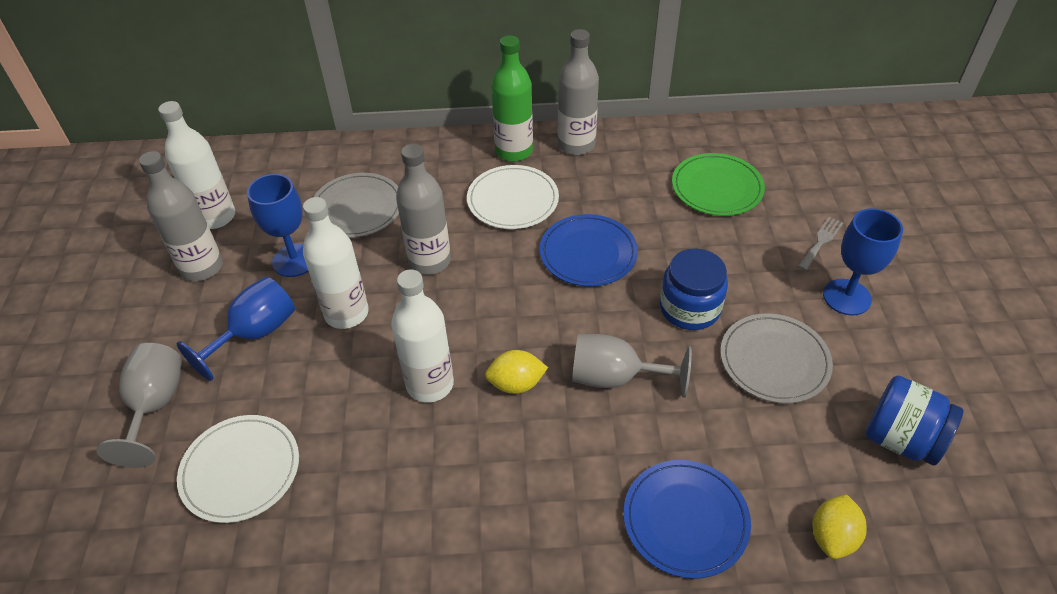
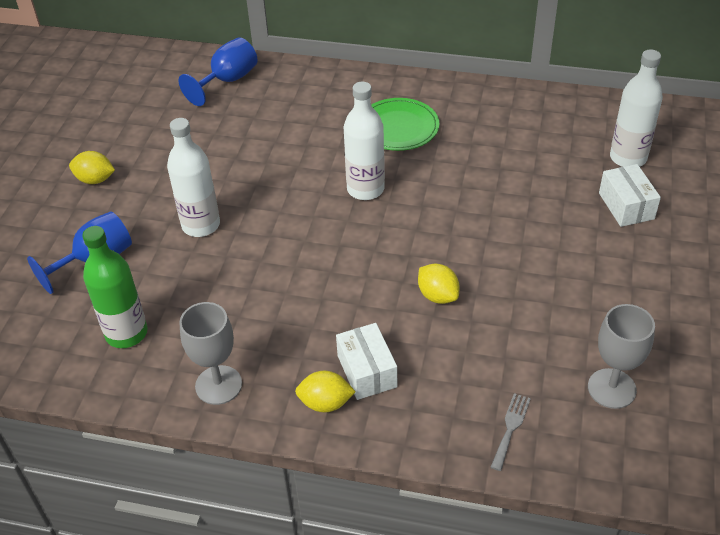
blue goblet: [177,277,295,381] [247,174,308,277] [823,208,903,315] = 3 -> [27,211,132,294] [179,37,258,106] = 2
blue jar: [660,248,728,330] [866,376,963,466] = 2 -> none = 0
blue plate: [540,214,638,287] [623,460,751,579] = 2 -> none = 0
grey bottle: [139,151,223,281] [396,144,451,275] [558,29,599,155] = 3 -> none = 0
grey plate: [314,173,399,238] [720,313,833,404] = 2 -> none = 0
white box: none = 0 -> [336,323,397,400] [599,164,661,227] = 2
white plate: [177,415,299,523] [467,165,559,229] = 2 -> none = 0
yellow lemon: [485,350,548,394] [813,494,867,559] = 2 -> [69,151,115,184] [295,371,356,412] [418,263,460,304] = 3

